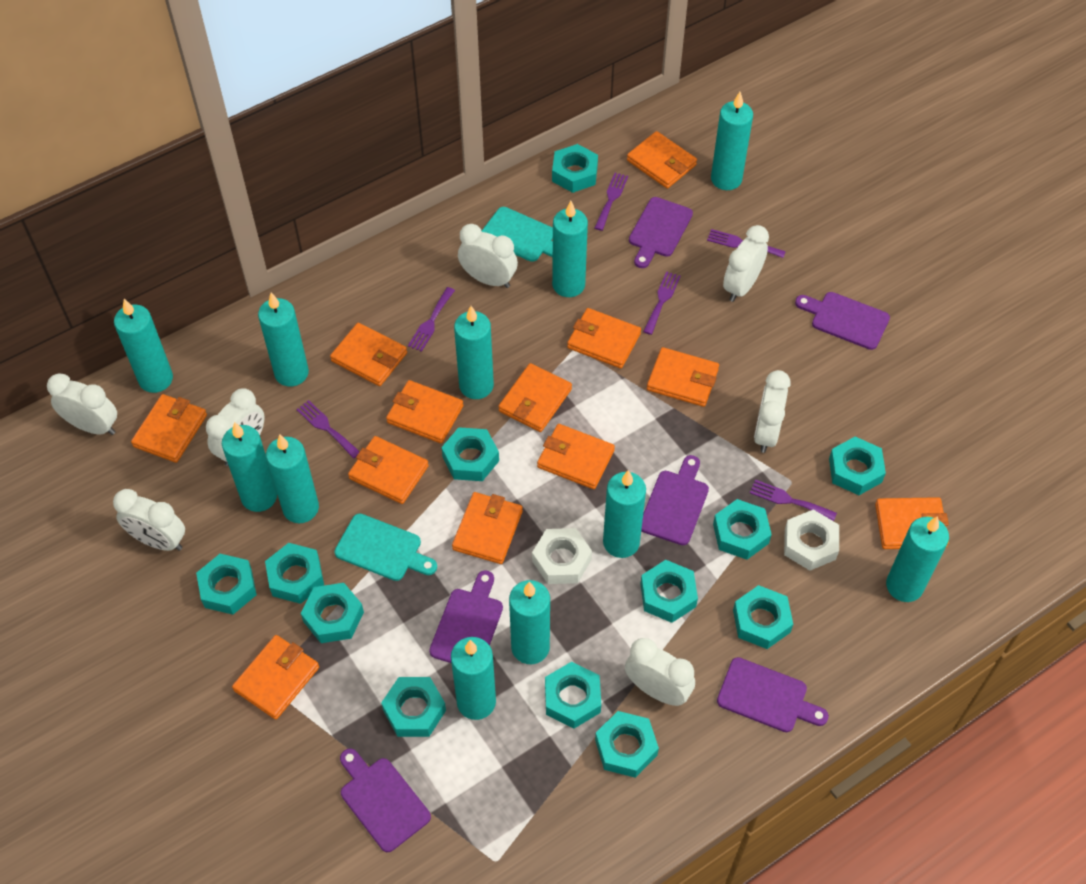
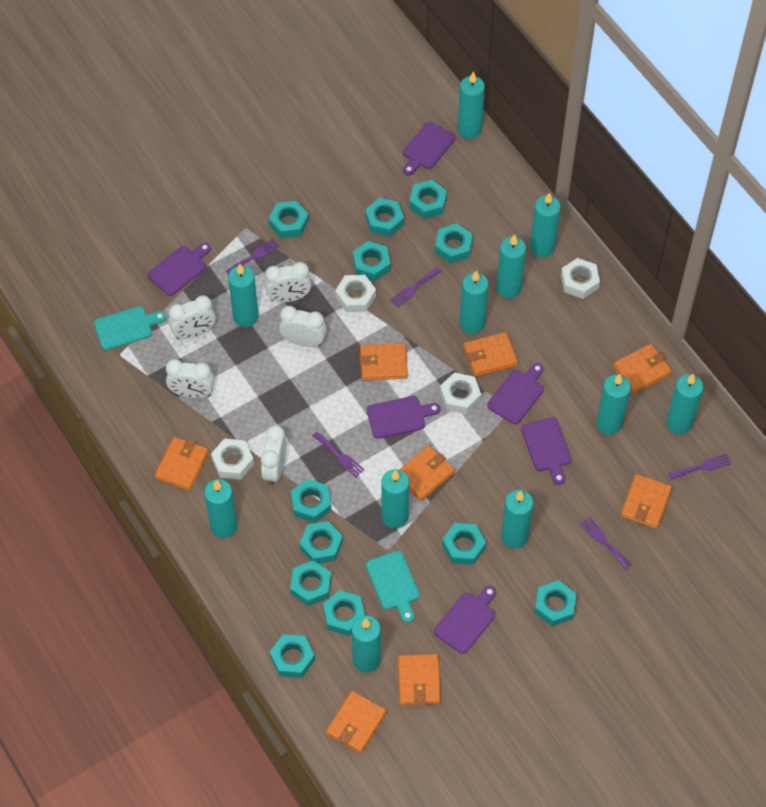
orange wallet: [131,394,207,463] [232,635,319,720] [330,323,407,386] [348,436,429,504] [386,380,463,443] [452,492,523,564] [498,363,572,432] [537,424,615,489] [567,308,641,368] [627,131,697,189] [647,347,719,407] [875,497,949,549] = 12 -> [155,437,209,491] [326,691,386,753] [359,343,408,381] [398,654,441,705] [399,445,455,501] [464,332,518,377] [613,344,672,394] [621,474,672,529] = 8
purple fork: [296,400,360,459] [408,287,455,352] [595,173,628,231] [643,271,681,335] [707,229,786,258] [750,479,837,521] = 6 -> [226,238,279,274] [313,431,365,477] [390,267,441,308] [580,517,631,569] [668,453,731,480] = 5
white clock: [47,373,117,435] [113,489,185,551] [206,388,264,466] [458,224,518,288] [625,638,695,706] [723,225,769,302] [754,370,791,453] = 7 -> [166,359,214,398] [168,295,216,339] [261,425,286,485] [265,262,311,302] [279,306,327,347] = 5
white nut: [532,528,592,584] [784,509,839,571] = 2 -> [211,439,254,480] [335,275,376,312] [440,372,481,414] [561,258,600,299] = 4

